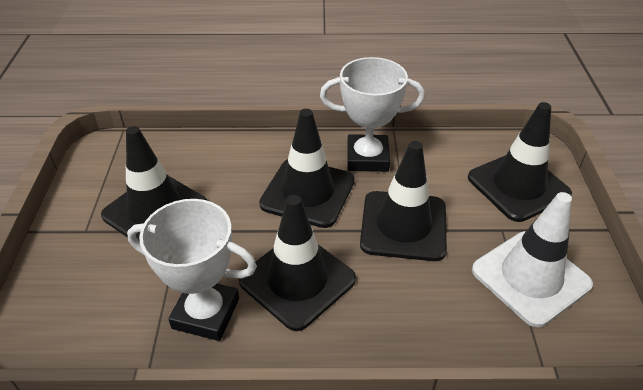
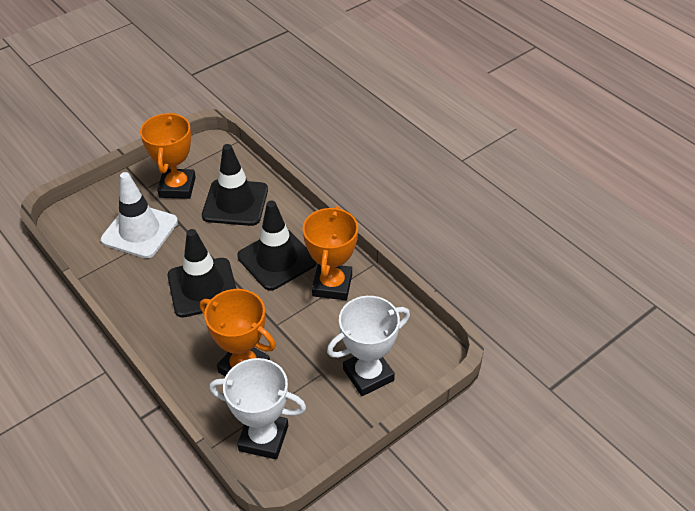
black traffic cone: [101,126,208,242] [239,195,356,331] [259,109,355,228] [360,141,447,261] [468,102,572,222] = 5 -> [168,229,237,317] [202,144,268,226] [237,201,317,291] = 3
orange trophy: none = 0 -> [140,112,196,199] [200,289,276,377] [303,206,358,300] = 3

